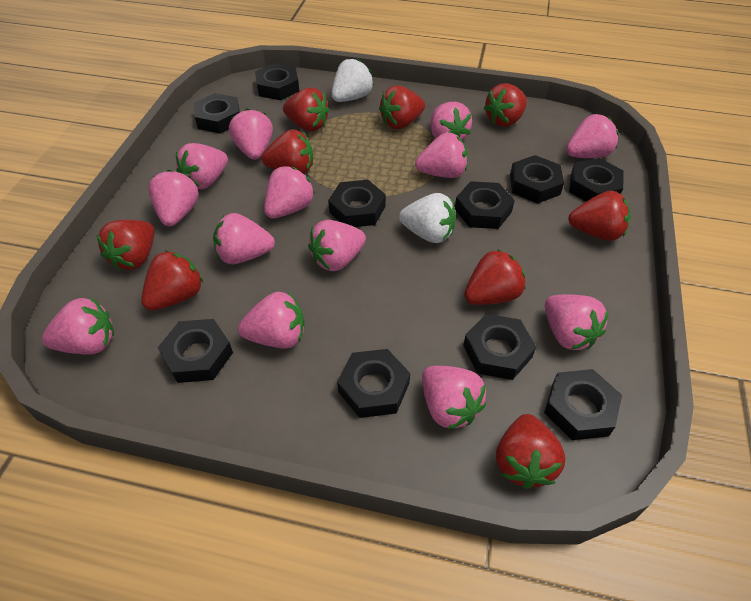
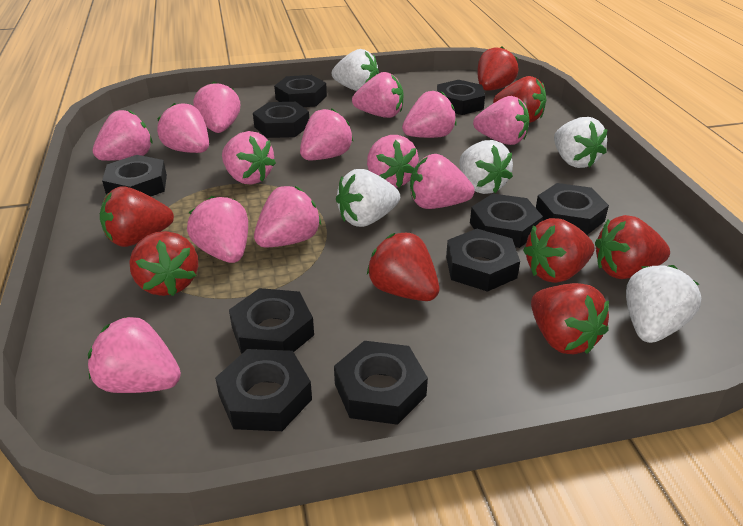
red strawberry: [96,220,154,271] [141,251,203,311] [261,129,313,174] [283,88,330,131] [379,86,425,129] [464,249,525,305] [484,83,527,127] [496,414,566,489] [568,191,631,241] = 9 -> [100,186,174,247] [129,231,198,296] [367,233,439,301] [477,46,519,91] [493,76,546,123] [523,218,595,283] [531,283,609,354] [595,215,670,279] = 8
white strawberry: [331,59,374,102] [399,193,456,243] = 2 -> [332,49,379,91] [336,169,400,227] [460,140,513,194] [554,117,607,168] [626,265,701,343] = 5

